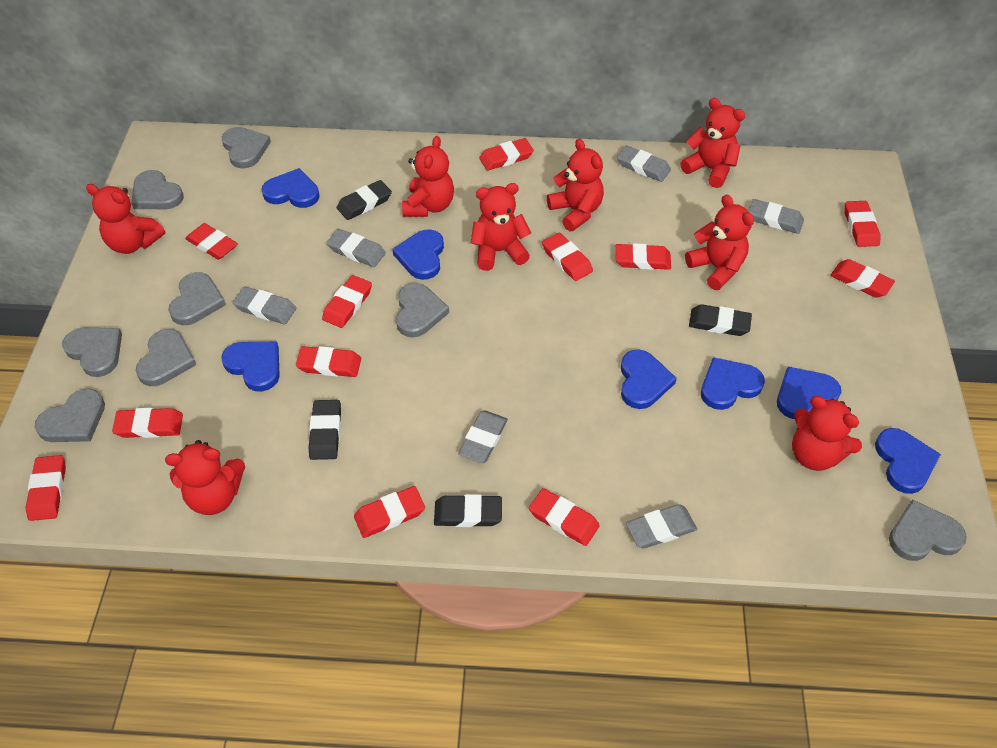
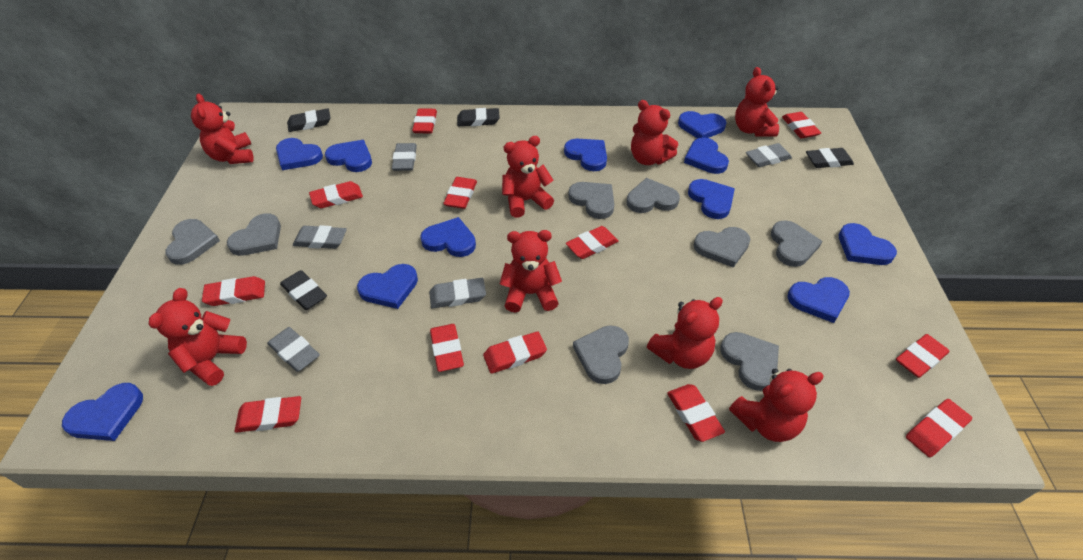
blue heart: [221,342,280,392] [261,168,319,208] [392,229,444,280] [621,350,677,409] [701,357,765,410] [777,367,841,419] [875,428,941,494] = 7 -> [62,383,143,441] [276,138,323,170] [325,140,372,172] [357,264,418,309] [420,217,476,257] [564,139,607,171] [678,111,727,139] [684,137,729,174] [688,179,735,219] [787,277,850,323] [839,223,897,265] = 11
grey eraser: [233,286,296,325] [326,229,386,267] [458,410,508,463] [617,145,671,182] [626,504,697,549] [749,199,804,234] = 6 -> [267,327,320,372] [293,225,347,249] [392,143,417,171] [429,278,486,308] [746,143,792,167] = 5

